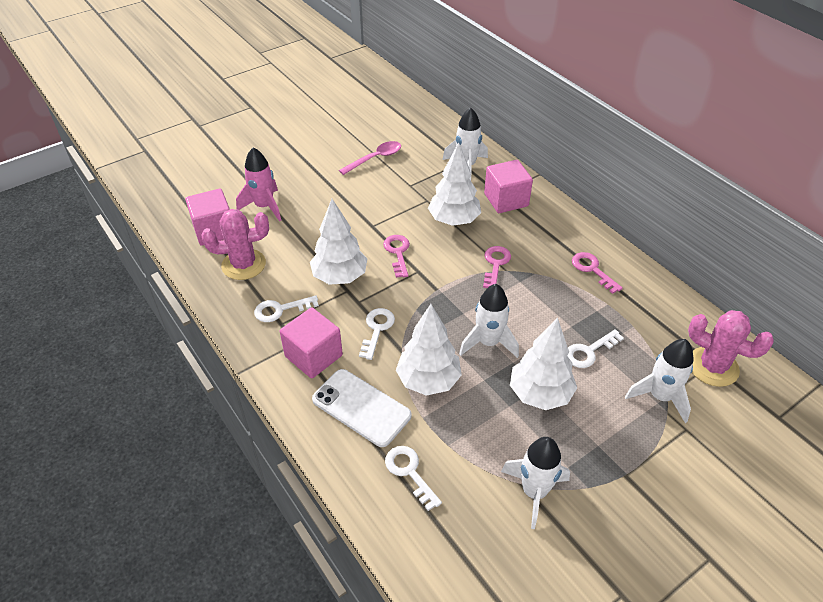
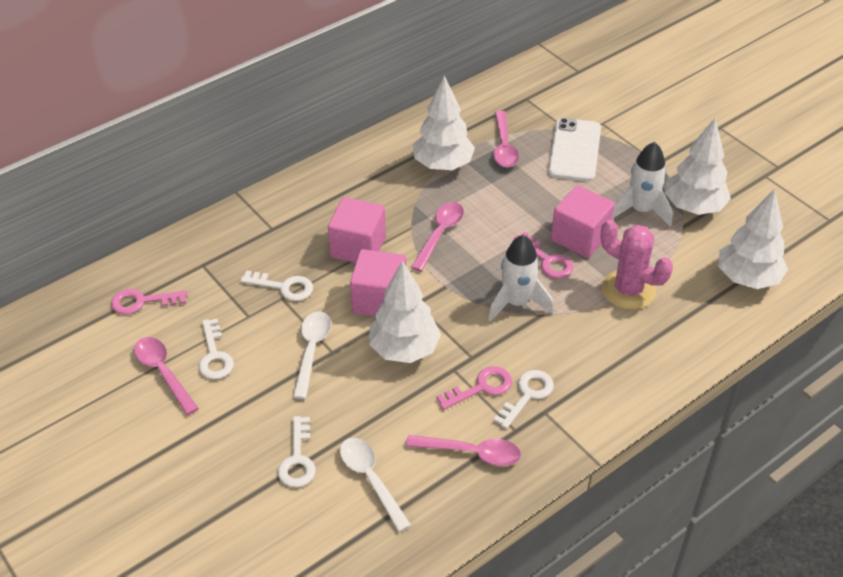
pink cactus: [202,209,269,280] [688,310,774,387] = 2 -> [601,220,673,309] = 1
pink rocket: [236,147,281,221] = 1 -> none = 0
pink spoon: [339,141,401,175] = 1 -> [134,337,199,415] [406,435,521,466] [411,202,464,271] [493,111,519,168] = 4
white rocket: [442,108,488,181] [459,284,519,358] [501,437,570,529] [625,339,694,423] = 4 -> [488,235,553,322] [613,142,673,227] = 2
white spoon: none = 0 -> [293,311,331,399] [340,438,411,532] = 2

